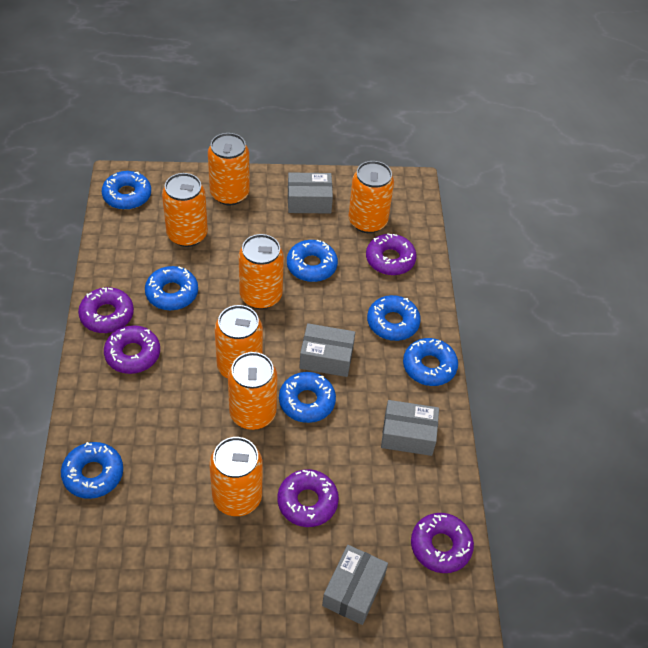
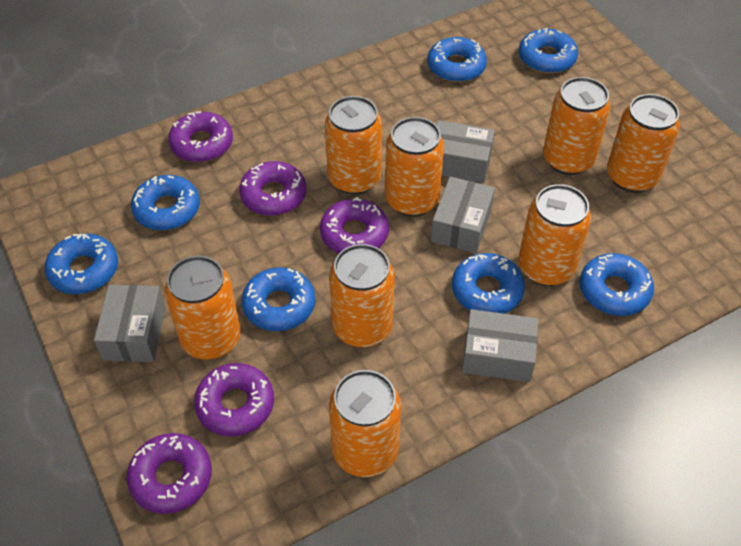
orange can: [162,173,208,247] [208,133,250,206] [209,437,262,516] [215,305,263,379] [228,352,278,430] [239,234,284,309] [349,161,394,233] = 7 -> [165,256,241,359] [325,96,382,195] [329,244,395,347] [329,370,401,477] [385,117,444,217] [518,184,591,286] [543,77,611,175] [607,94,680,193] = 8

